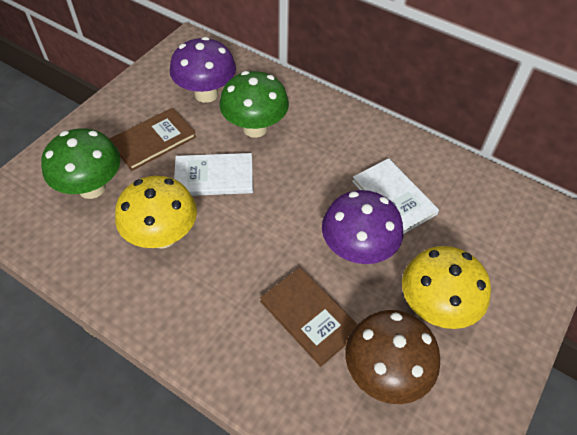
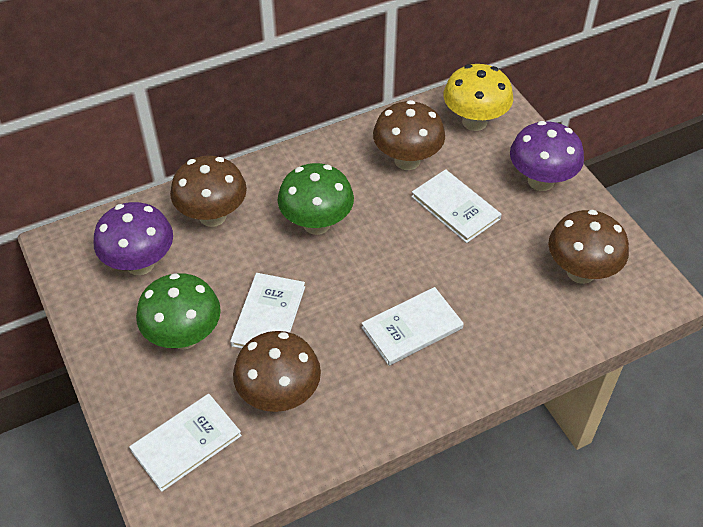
brown book: [109,108,196,171] [260,267,358,367] = 2 -> none = 0
brown mushroom: [345,310,440,404] = 1 -> [170,156,247,227] [233,331,321,412] [373,100,445,170] [548,210,629,284] = 4
white book: [174,153,253,196] [352,158,439,234] = 2 -> [129,394,242,492] [230,273,305,349] [361,287,464,366] [411,169,502,243] = 4
yellow mushroom: [115,176,197,249] [402,246,491,329] = 2 -> [444,64,513,131] = 1

